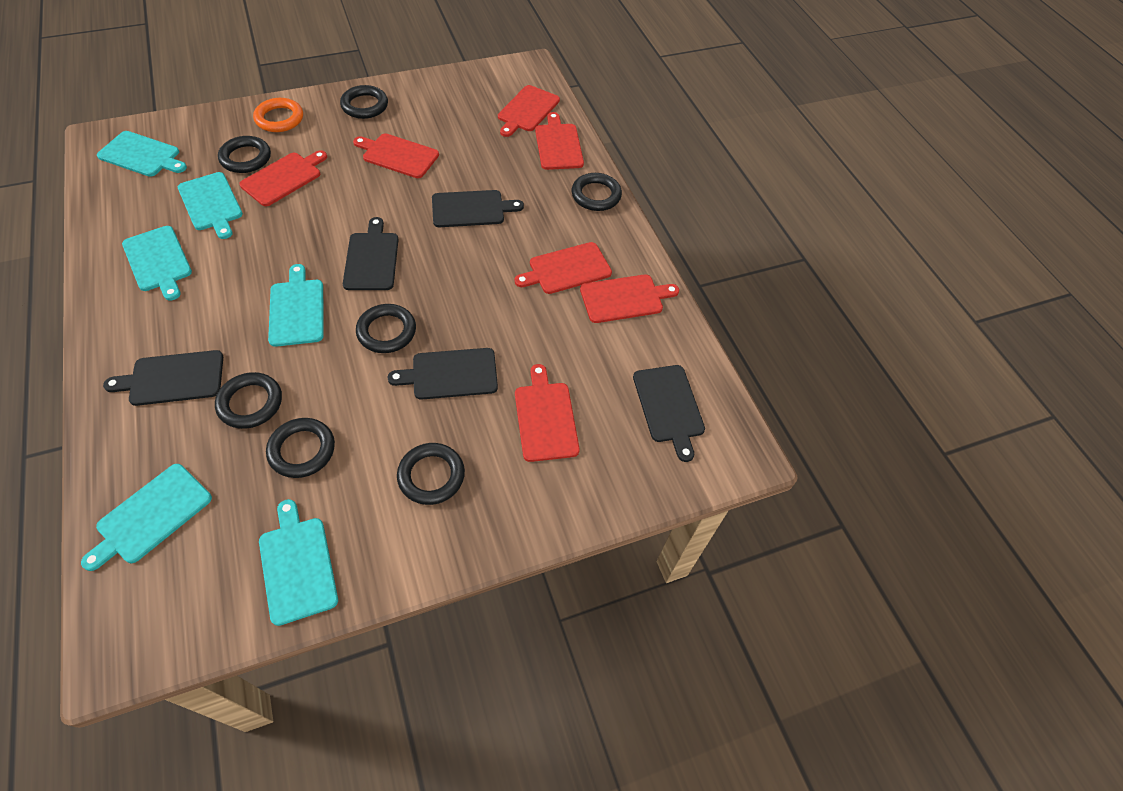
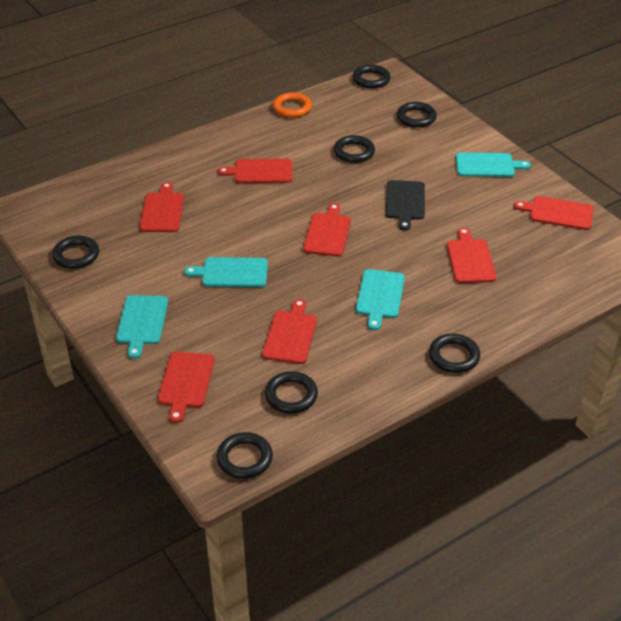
black cutting board: [103,350,223,406] [343,217,399,290] [387,348,498,400] [432,190,524,227] [633,365,705,462] = 5 -> [386,180,425,231] = 1
turquoise cutting board: [81,464,212,571] [97,131,187,177] [122,226,192,301] [178,172,243,239] [259,499,338,626] [268,264,324,347] = 6 -> [116,295,168,359] [184,257,268,287] [356,269,405,330] [456,152,531,177] = 4

